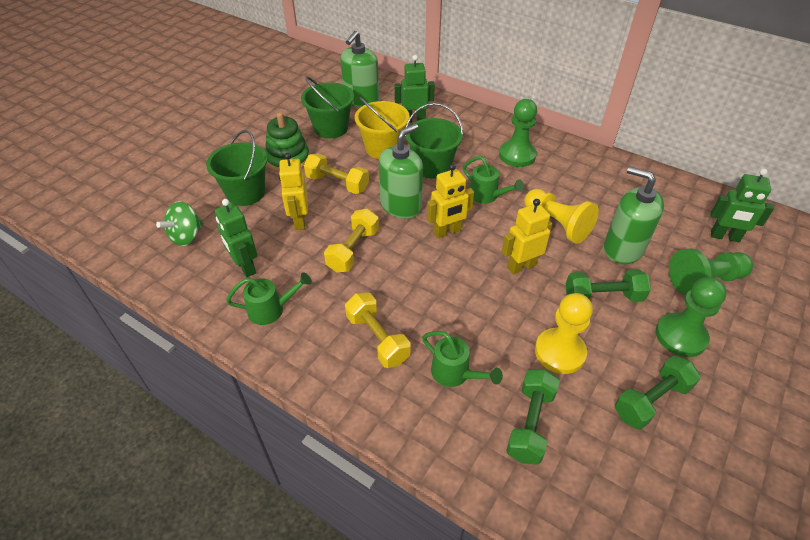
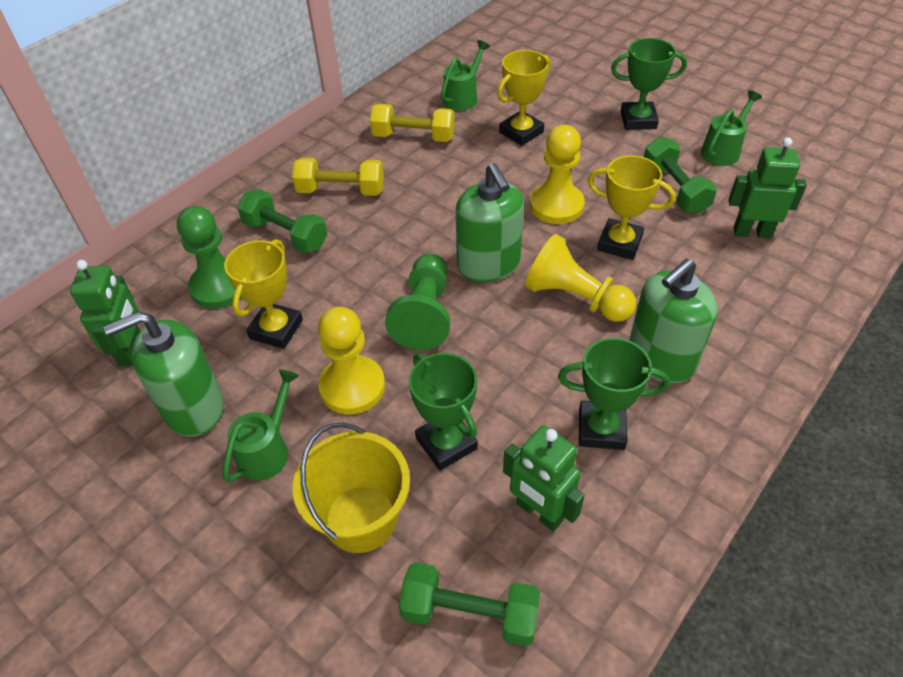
green bucket: [206,130,268,206] [301,76,354,139] [405,103,463,179] = 3 -> none = 0
green pawn: [499,99,537,167] [656,277,727,357] [669,248,753,295] = 3 -> [177,206,242,309] [385,254,450,350] = 2
green spinning top: [156,201,204,246] = 1 -> none = 0
green stacking toy: [265,112,310,172] = 1 -> none = 0
green trophy: none = 0 -> [409,353,478,471] [558,338,670,450] [611,38,687,130] = 3
yellow dumbbell: [304,153,369,194] [324,209,379,273] [345,293,410,368] = 3 -> [292,158,384,196] [370,104,454,142] = 2
yellow pawn: [524,189,599,244] [535,293,593,374] = 2 -> [318,307,385,415] [525,234,636,322] [530,125,585,224] = 3
yellow robot: [279,153,308,230] [427,164,474,238] [502,199,552,275] = 3 -> none = 0
yellow trophy: none = 0 -> [224,239,303,349] [497,50,551,146] [587,155,676,260] = 3

